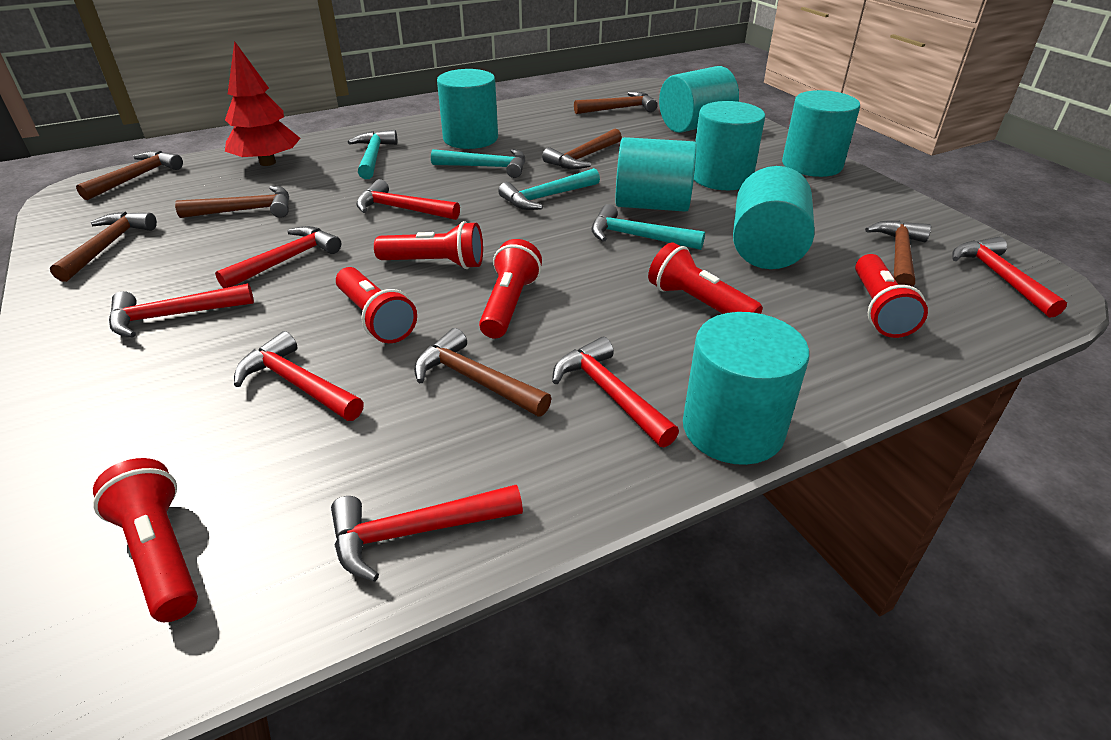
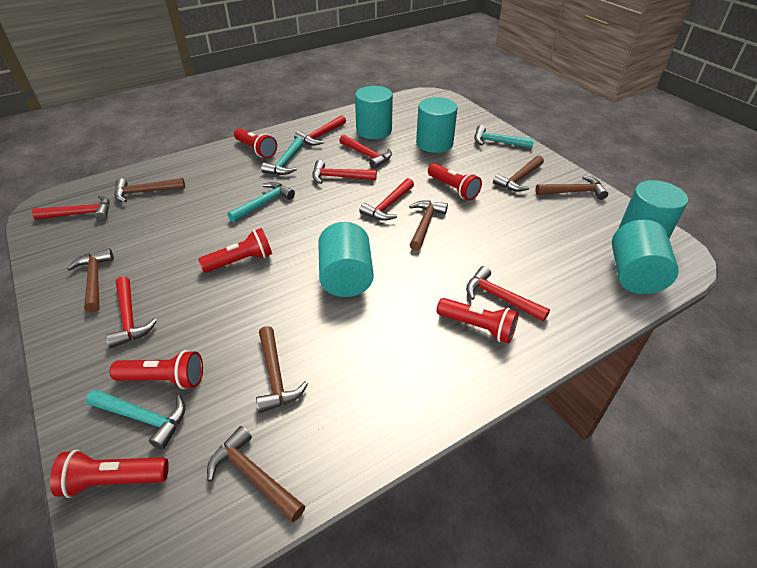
red tree: [225,41,301,166] = 1 -> none = 0
turquoise cylinder: [437,69,498,149] [615,137,696,212] [659,66,739,133] [683,312,809,465] [694,101,765,190] [733,166,814,269] [782,90,860,177] = 7 -> [318,222,374,297] [355,86,393,139] [416,97,458,153] [612,219,679,294] [619,180,688,238] = 5

